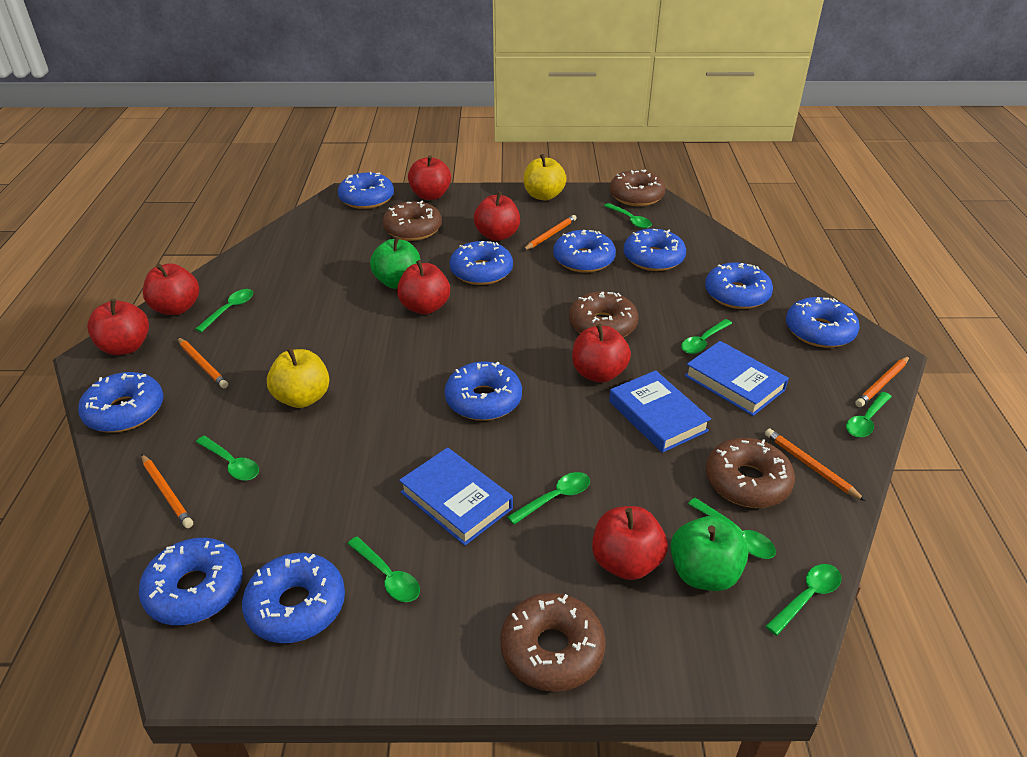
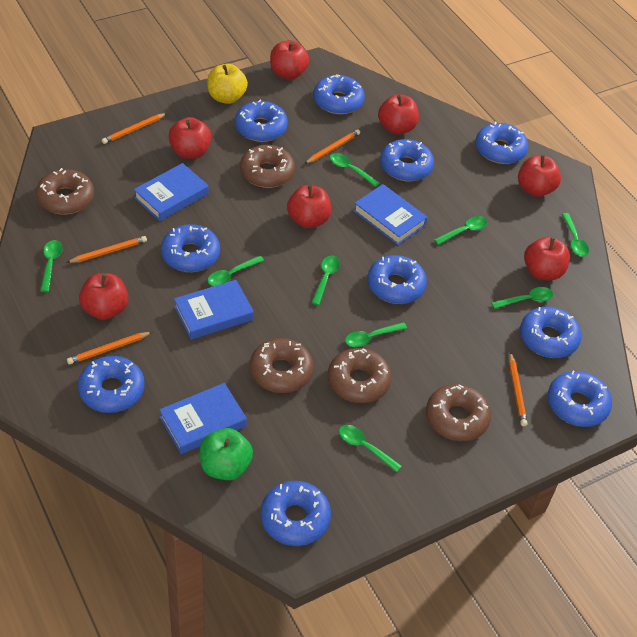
blue book: [399,447,513,546] [609,370,711,453] [685,341,789,416] = 3 -> [134,163,209,221] [159,383,247,454] [174,280,254,339] [354,184,428,245] = 4
green apple: [370,236,420,289] [671,516,748,591] = 2 -> [199,428,253,480] = 1
yellow apple: [267,347,329,408] [524,154,567,201] = 2 -> [207,64,248,104] = 1

